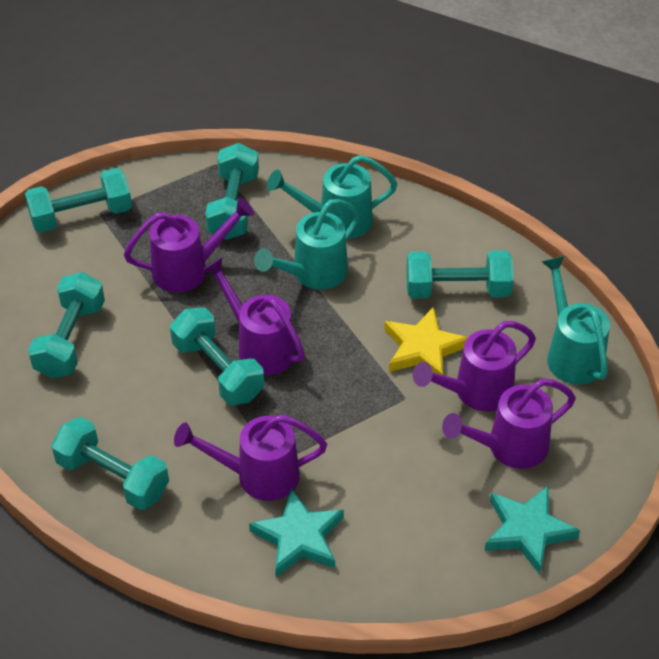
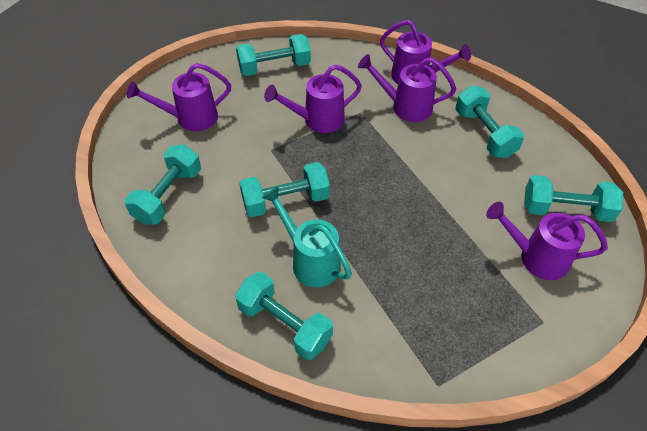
turquoise star: [249,488,344,577] [484,485,580,574] = 2 -> none = 0
turquoise watering can: [254,199,360,290] [267,155,397,239] [542,256,610,385] = 3 -> [261,186,352,287] = 1
yellow star: [384,306,468,375] = 1 -> none = 0

